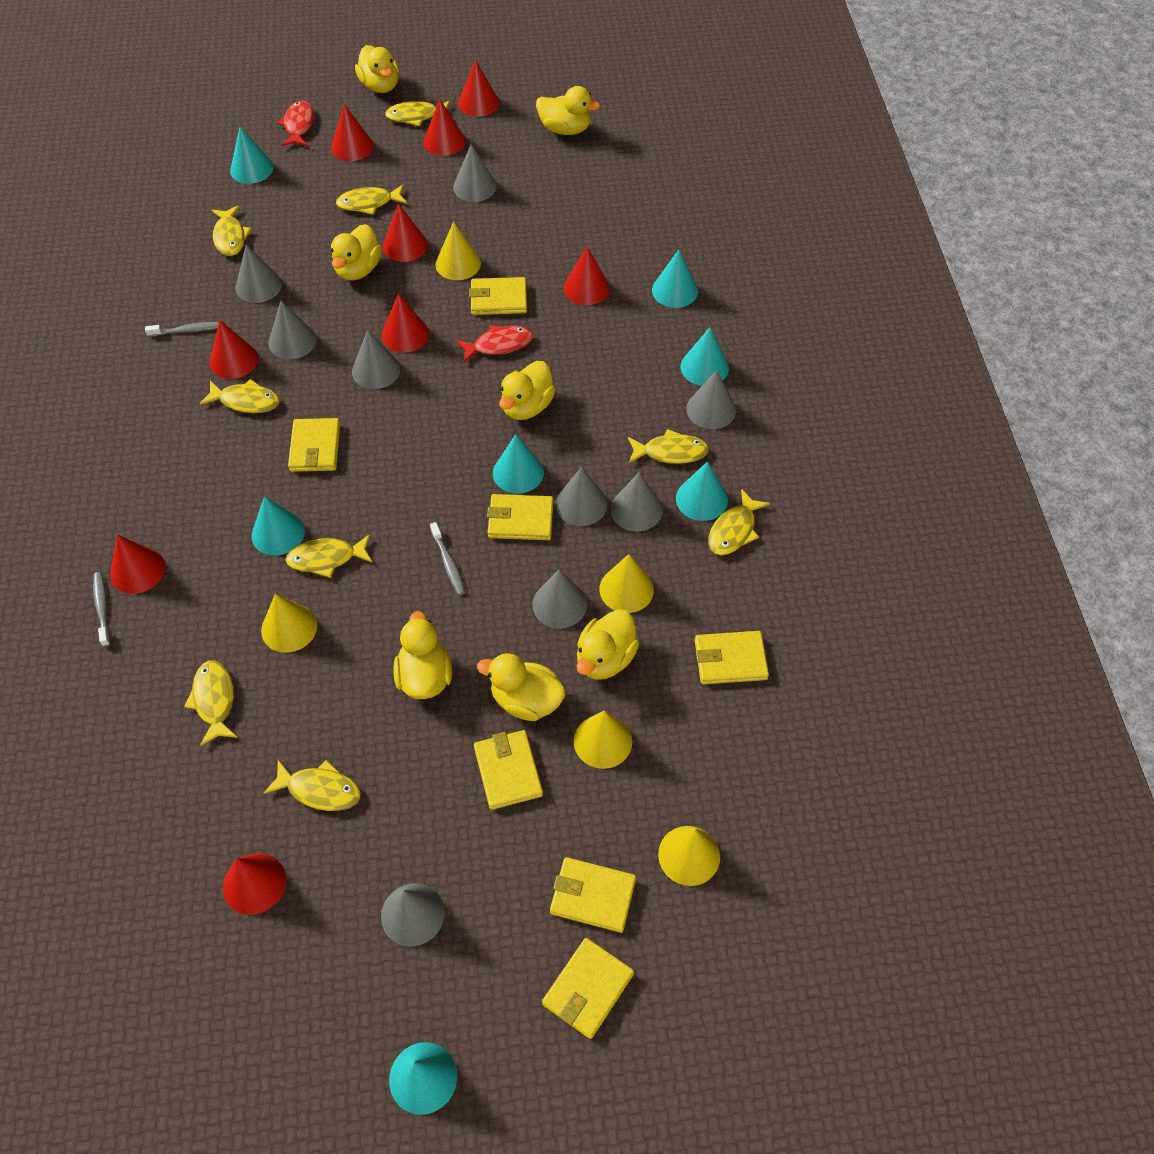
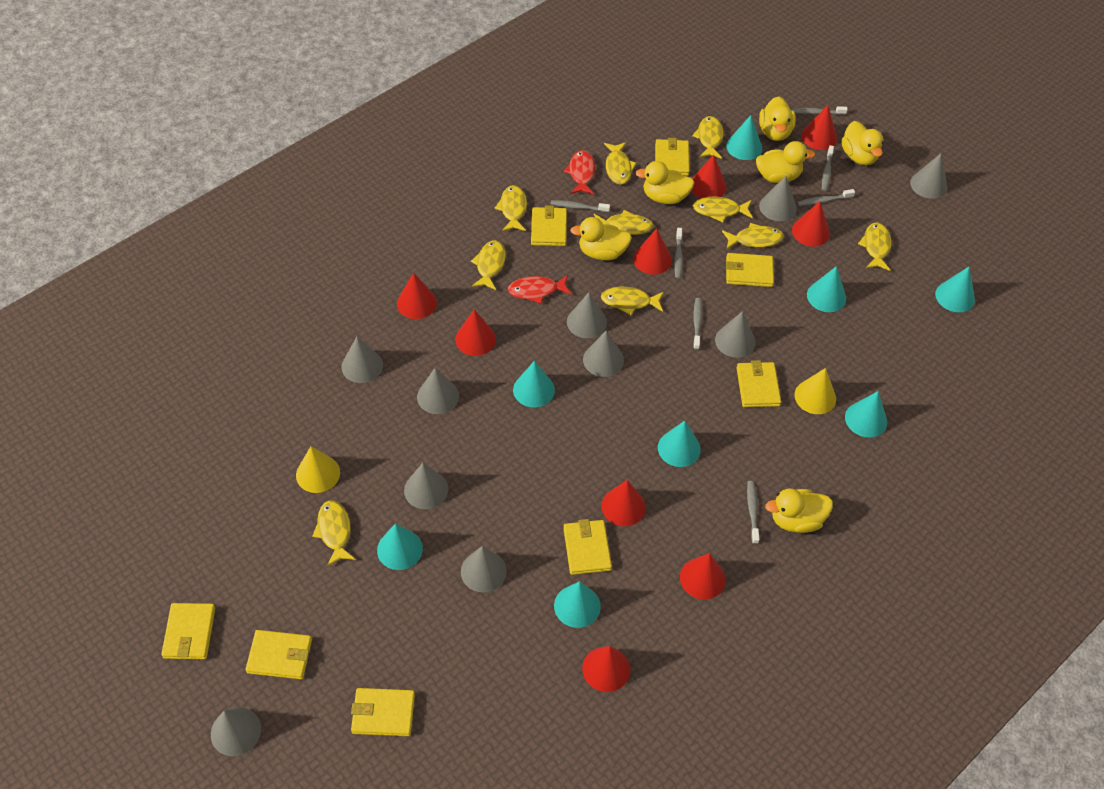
grey cone: [235,244,282,303] [269,301,317,359] [352,330,400,389] [381,883,445,946] [453,144,497,202] [532,569,587,628] [555,467,607,526] [610,472,663,532] [686,370,736,429] = 9 -> [211,707,261,756] [341,337,383,383] [404,463,448,509] [417,368,459,414] [461,546,507,592] [567,292,607,338] [583,330,624,377] [715,311,755,358] [759,176,797,221] [910,153,947,199] = 10
grey toothbrush: [93,572,110,647] [145,322,219,337] [430,522,465,595] = 3 -> [551,200,610,213] [674,228,683,279] [693,298,702,350] [747,481,759,544] [791,106,848,115] [797,189,855,206] [822,145,834,191] = 7
turquoise cone: [230,126,274,184] [252,496,305,556] [389,1042,457,1115] [493,434,544,494] [652,249,698,308] [676,461,728,521] [681,327,729,386] = 7 -> [377,523,423,570] [513,361,555,407] [554,581,601,628] [658,421,701,467] [726,115,762,160] [807,266,846,312] [845,391,887,438] [935,267,975,312] = 8
yellow cone: [261,594,317,653] [435,222,481,280] [574,711,632,769] [599,554,654,613] [658,826,720,886] = 5 -> [296,446,340,493] [794,368,836,414] = 2
yellow duck: [331,224,382,281] [355,45,399,93] [393,611,452,699] [477,653,566,721] [499,361,556,420] [536,86,600,135] [576,609,639,680] = 7 -> [570,217,632,261] [636,161,694,204] [756,141,815,183] [759,96,796,141] [765,489,833,533] [841,121,884,165] = 6
yellow fish: [184,660,238,746] [199,379,280,413] [212,205,252,256] [264,760,361,811] [286,534,373,578] [336,184,407,215] [385,100,452,126] [628,429,709,464] [708,489,770,555] = 9 -> [312,500,356,567] [471,240,506,290] [495,185,527,231] [594,210,653,235] [601,287,664,315] [604,142,637,185] [692,116,723,159] [693,197,753,222] [722,223,784,249] [858,222,891,271] = 10
yellow wallet: [288,418,340,472] [469,277,527,315] [474,730,543,810] [487,494,553,540] [542,938,634,1039] [550,857,636,933] [695,631,769,684] = 7 -> [161,603,215,659] [246,630,312,679] [351,688,415,736] [531,205,567,246] [563,519,612,575] [655,138,690,176] [726,253,774,287] [736,360,781,407] = 8

